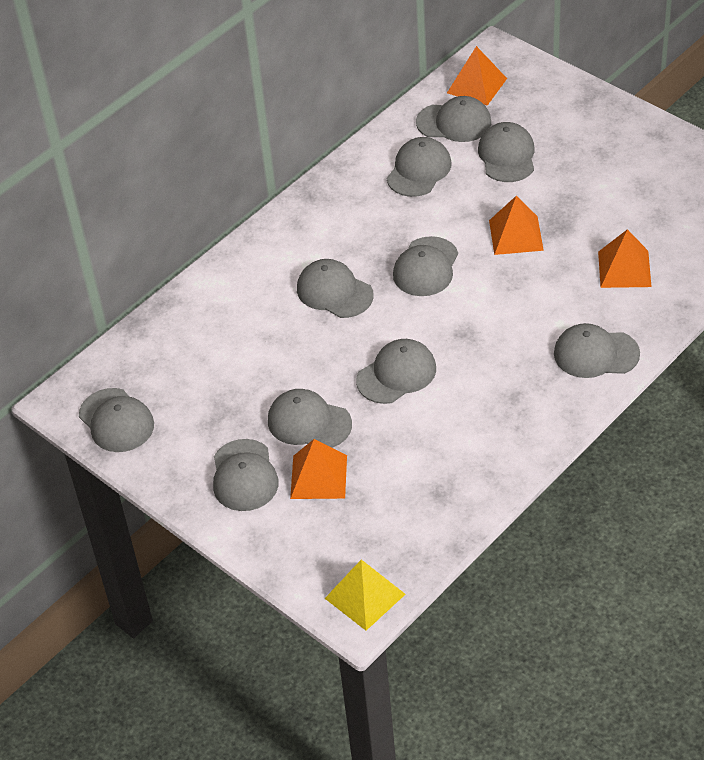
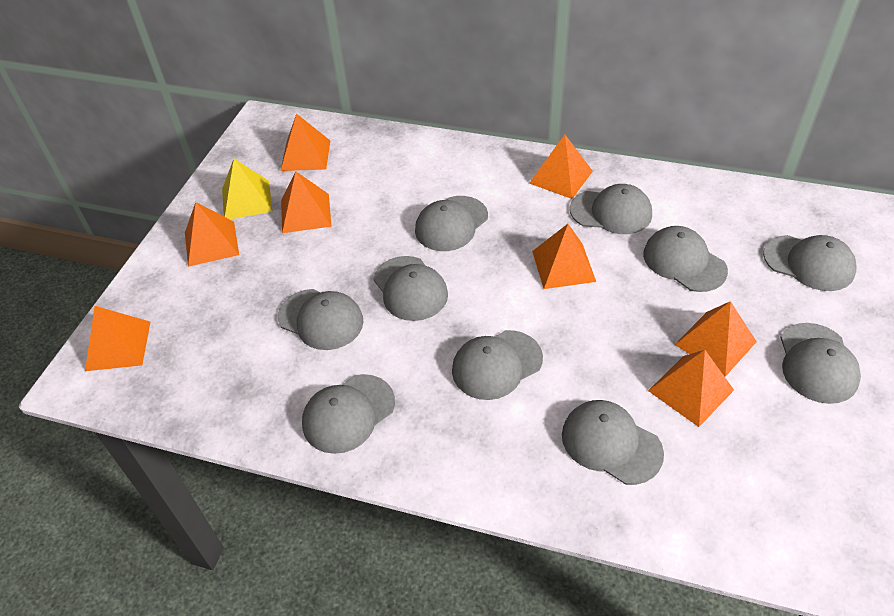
orange pyramid: [290,439,347,499] [447,46,507,106] [489,196,544,255] [598,229,652,288] = 4 -> [85,306,150,371] [185,202,239,267] [281,113,330,171] [281,171,332,233] [529,135,593,199] [532,224,596,289] [648,350,734,427] [675,301,757,377] = 8

